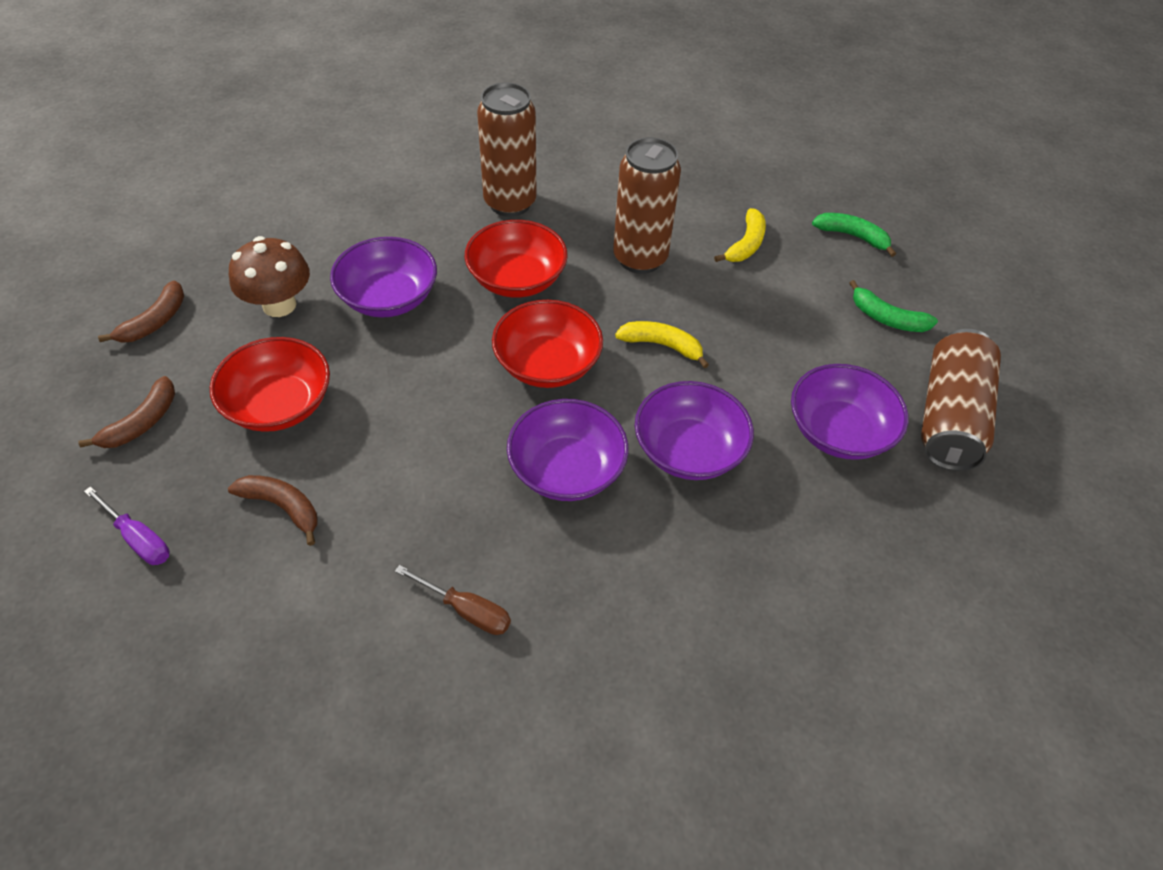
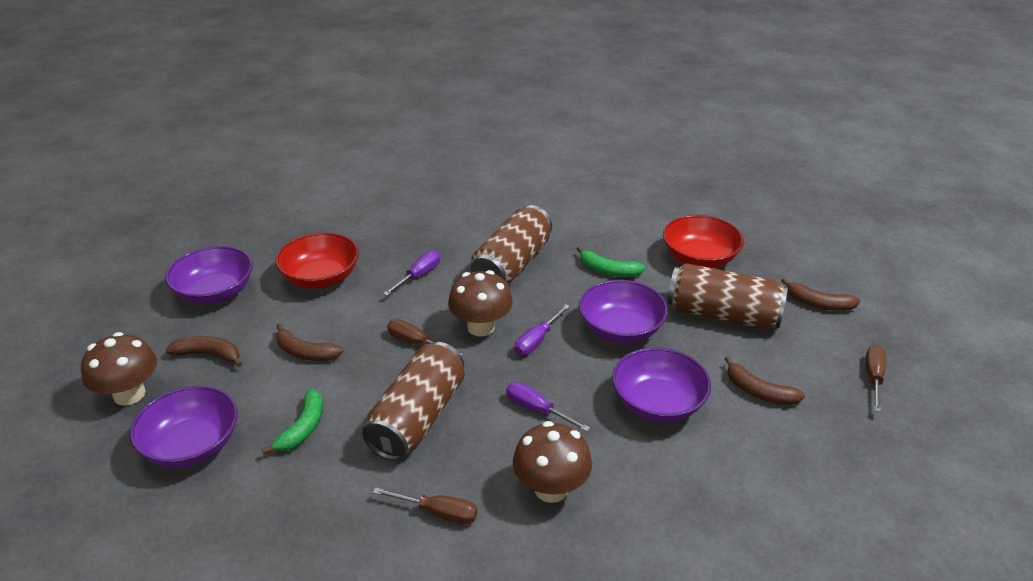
brown banana: [78,376,175,448] [98,281,184,343] [228,475,318,546] = 3 -> [165,336,242,367] [276,323,343,361] [725,356,805,405] [781,278,860,311] = 4
brown mushroom: [229,236,310,317] = 1 -> [81,332,157,406] [448,270,513,336] [513,421,592,503] = 3
brown screwdriver: [395,565,511,635] = 1 -> [373,488,477,524] [387,319,463,356] [866,345,886,412] = 3
purple screwdriver: [84,486,170,565] = 1 -> [383,250,440,296] [506,382,590,432] [515,304,570,355] = 3
red bowl: [210,337,330,432] [464,220,568,298] [492,300,603,388] = 3 -> [275,232,359,289] [663,215,744,268] = 2
yellow banana: [615,321,709,368] [714,208,766,262] = 2 -> none = 0

